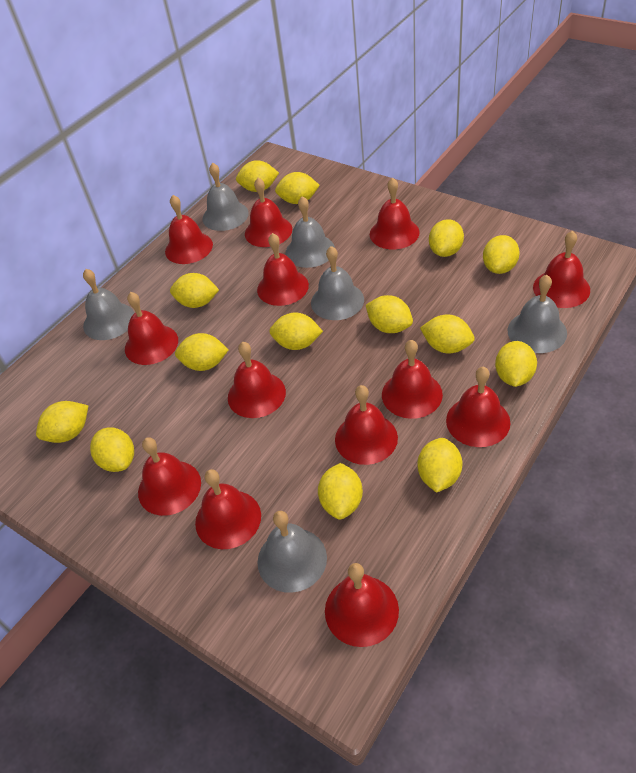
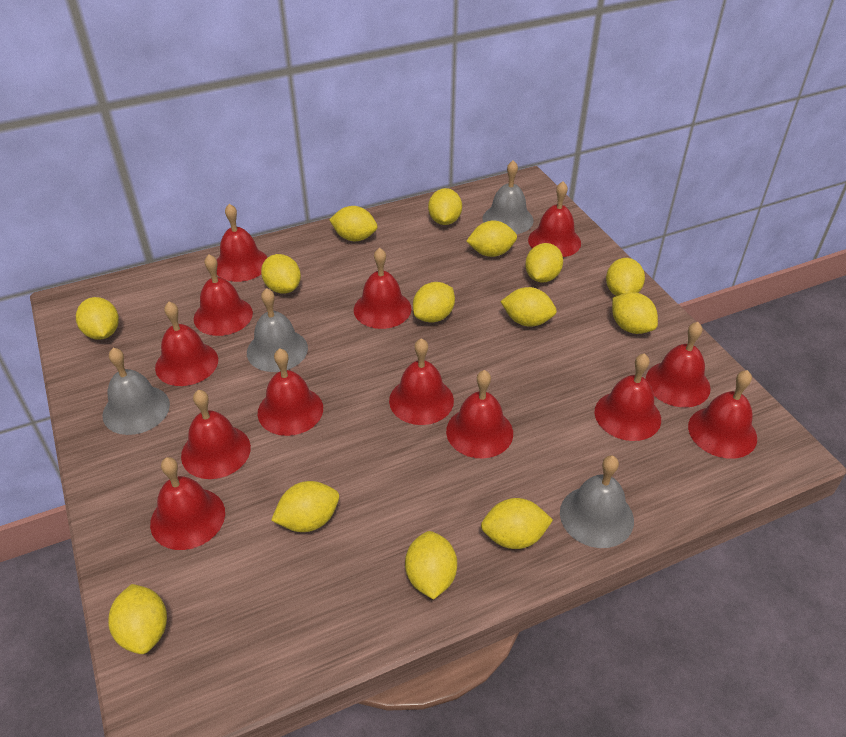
grey bell: [83,269,134,340] [203,163,249,231] [257,511,327,593] [285,196,335,268] [311,246,364,320] [508,275,567,353] = 6 -> [103,348,170,435] [247,288,308,372] [482,160,534,234] [560,455,634,548] = 4

